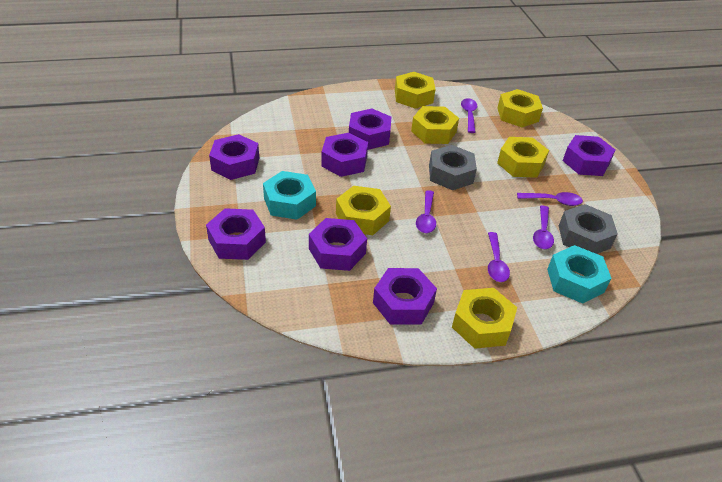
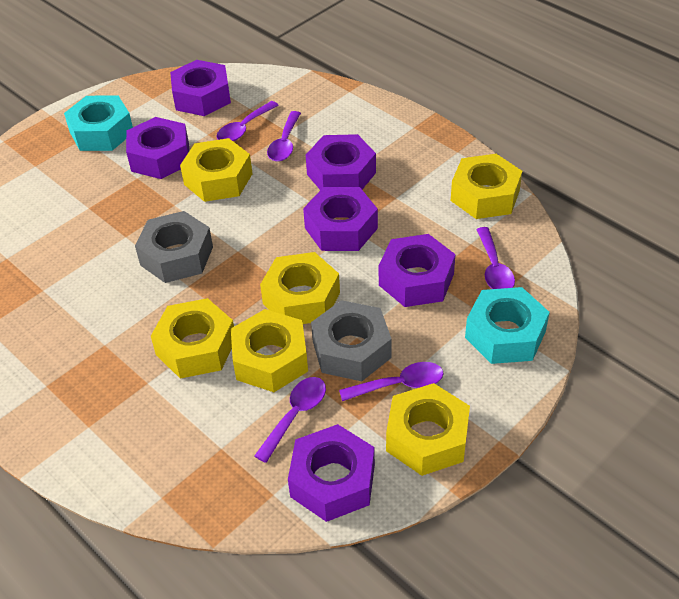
purple nut: [206,208,266,260] [209,134,259,180] [309,218,367,271] [321,133,368,177] [349,109,391,150] [373,268,437,325] [563,135,615,176] = 7 -> [126,117,189,179] [170,60,231,116] [288,424,375,522] [303,187,378,251] [306,134,376,190] [379,234,456,307] = 6

